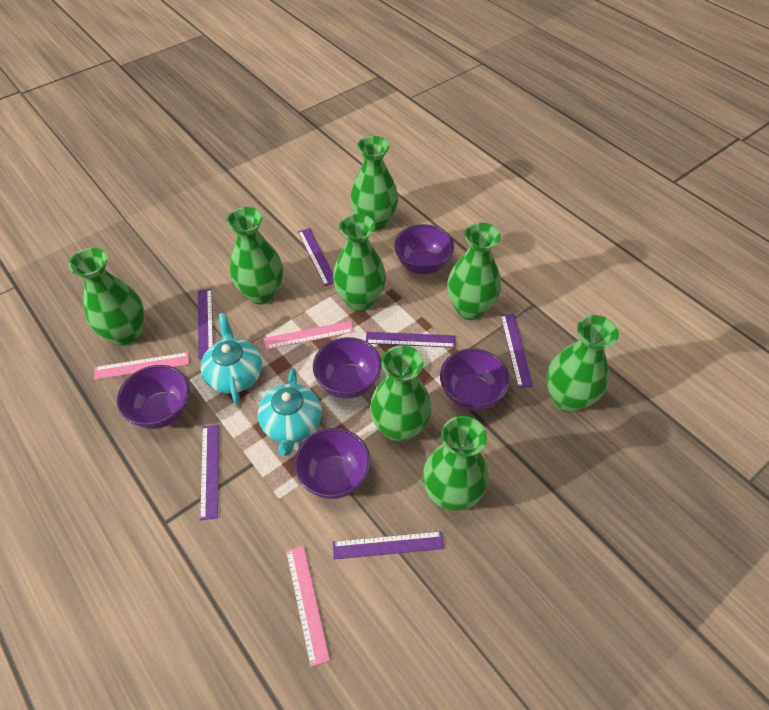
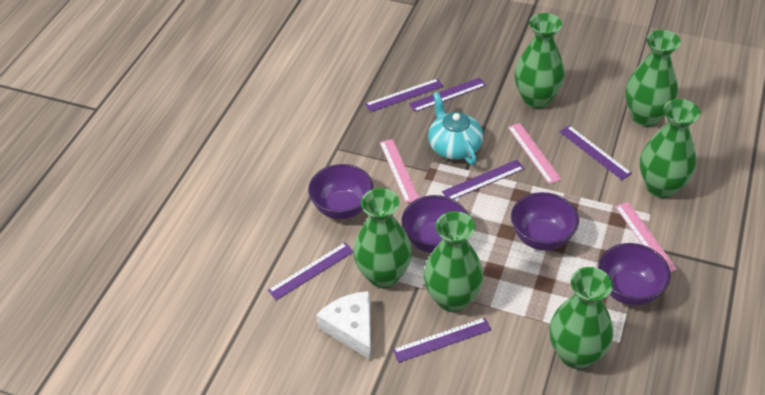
green vase: [68,248,144,346] [227,207,283,304] [333,214,386,311] [350,136,398,232] [370,345,432,443] [423,416,489,511] [447,223,501,320] [546,315,619,413] = 8 -> [353,188,412,288] [424,211,484,312] [515,13,565,109] [549,267,613,369] [625,30,681,127] [640,99,700,198] = 6
purple bowl: [117,365,190,429] [294,428,371,499] [313,337,382,399] [394,224,454,274] [440,348,510,411] = 5 -> [308,164,373,219] [401,195,468,253] [511,192,579,250] [598,243,671,306] = 4
turquoise teapot: [201,313,262,405] [258,369,322,455] = 2 -> [428,92,483,165] = 1
white cheese: none = 0 -> [316,291,371,360] = 1

